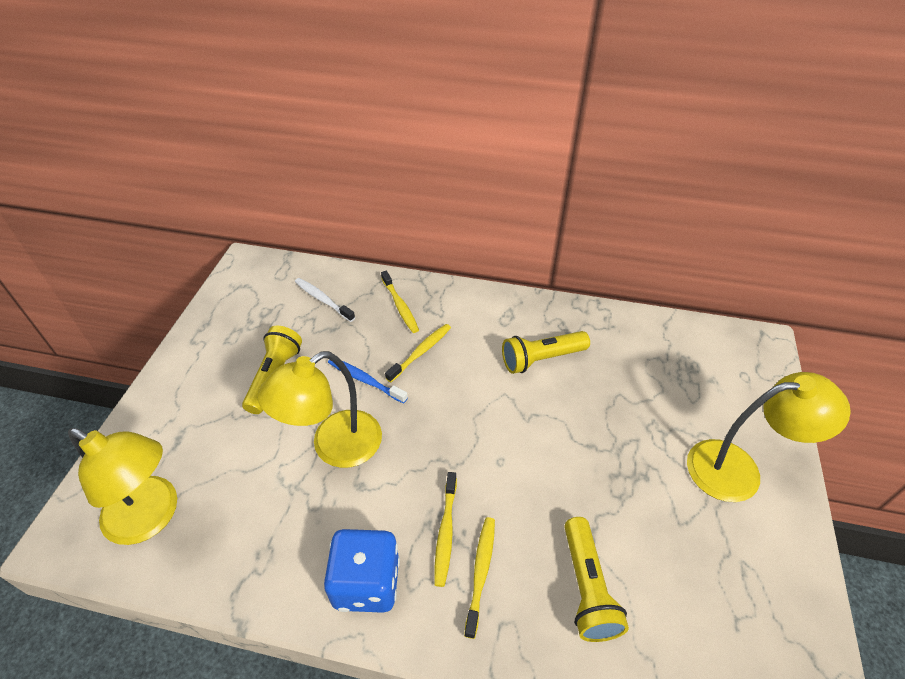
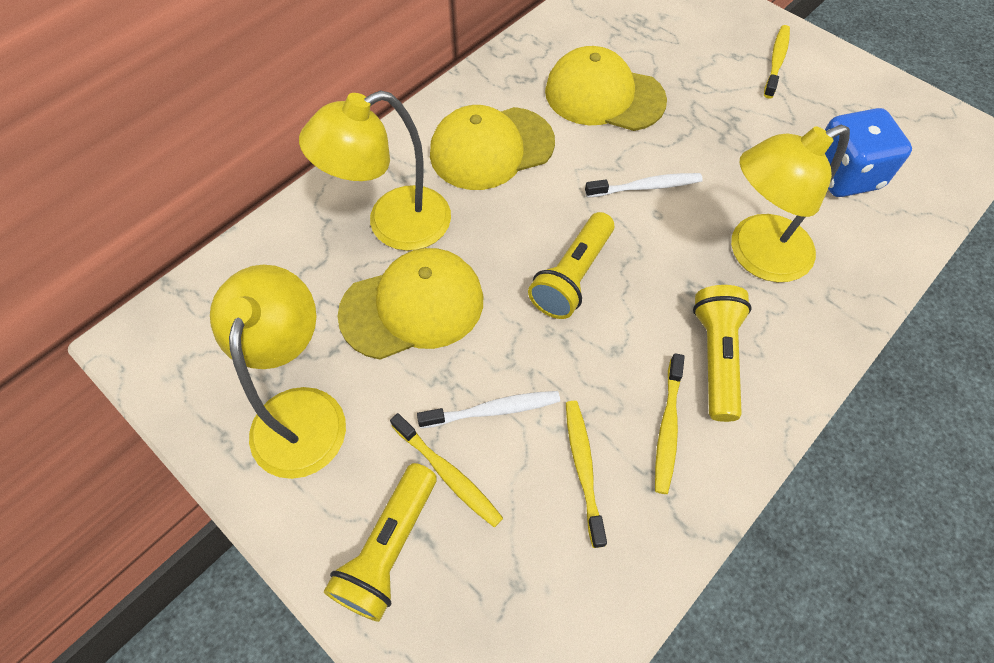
blue toothbrush: [328,360,408,404] = 1 -> none = 0
white toothbrush: [295,278,355,322] = 1 -> [417,391,560,428] [585,173,703,198] = 2
yellow cap: none = 0 -> [337,248,483,360] [430,105,555,190] [545,46,667,131] = 3

